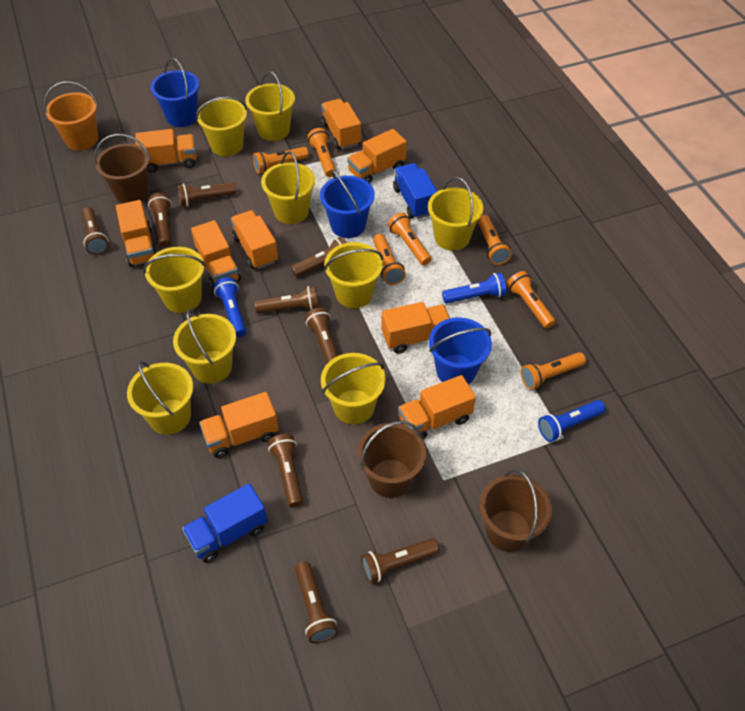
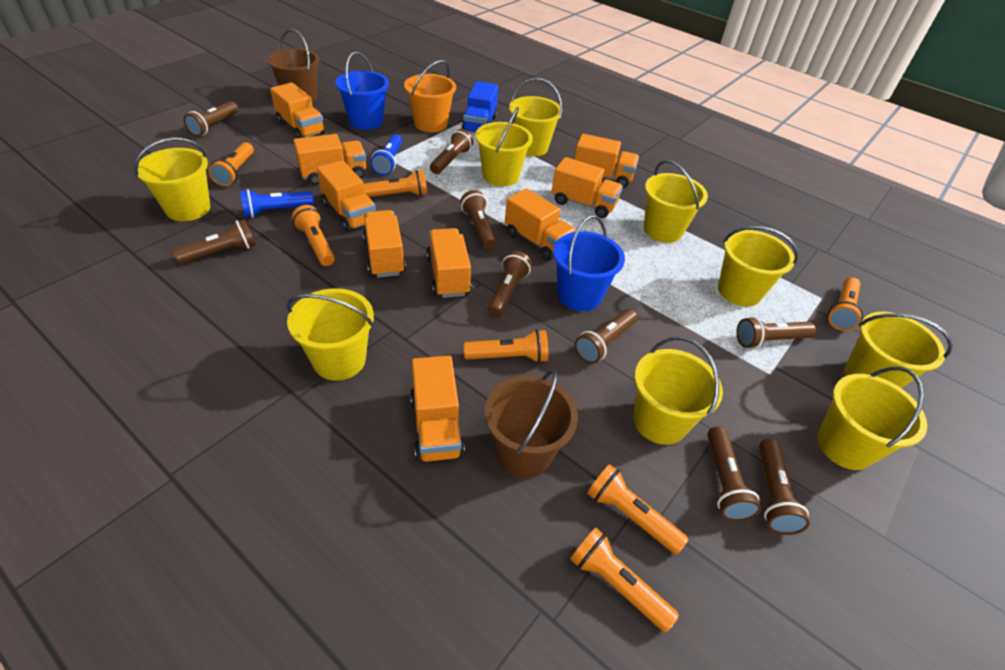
blue bucket: [150,58,200,127] [320,169,375,238] [429,318,492,384] = 3 -> [335,52,389,130] [553,215,625,311] = 2
blue flashlight: [213,277,246,337] [442,272,507,303] [538,400,605,442] = 3 -> [240,189,314,217] [370,134,402,175] = 2
blue truck: [182,483,268,563] [393,163,437,219] = 2 -> [462,81,498,133] = 1
brown bucket: [94,134,151,203] [357,421,426,498] [480,469,552,552] = 3 -> [267,29,320,102] [485,370,578,478] = 2

